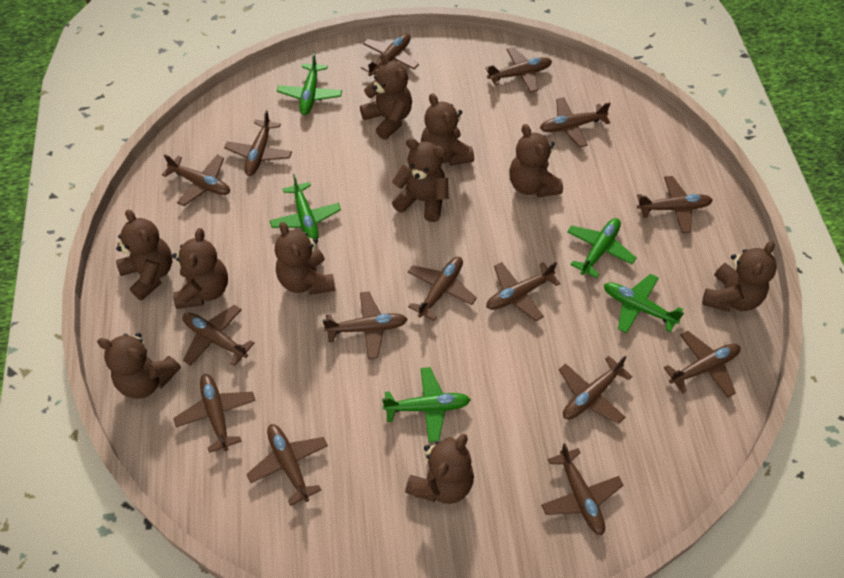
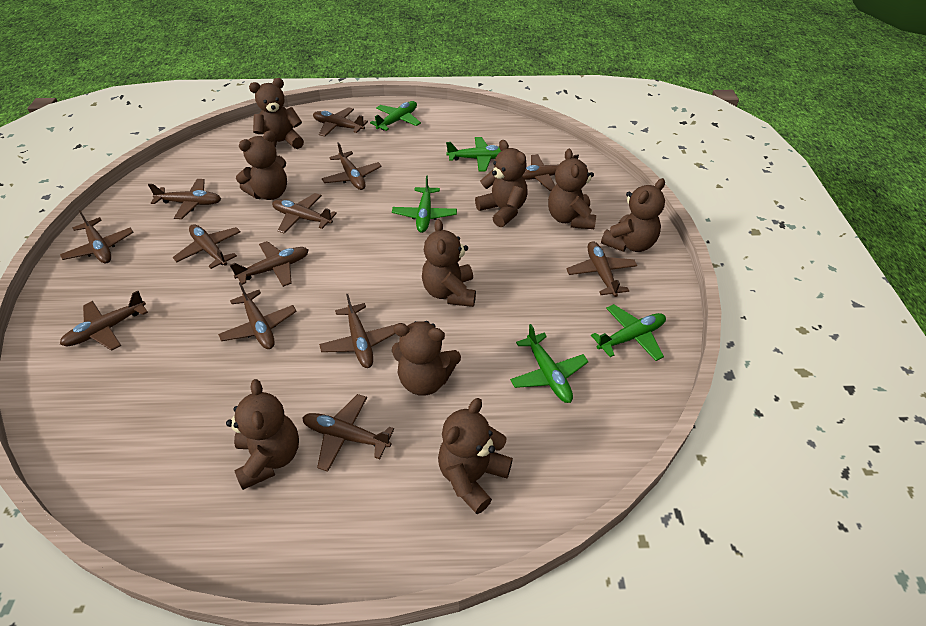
brown plane: [162,154,230,206] [173,374,256,453] [182,305,254,366] [224,110,292,176] [246,424,328,506] [323,291,407,359] [361,33,419,76] [408,257,477,321] [485,47,552,93] [486,262,561,321] [540,97,611,147] [541,443,623,536] [559,356,633,424] [637,176,713,233] [664,331,741,398] = 15 -> [60,210,134,263] [60,291,148,351] [148,179,221,219] [173,224,241,269] [218,282,297,349] [230,241,309,287] [272,193,337,234] [302,394,394,472] [313,107,368,137] [319,294,396,368] [322,142,382,190] [522,154,579,191] [566,241,637,297] = 13
brown teddy bear: [97,333,181,399] [116,210,172,301] [172,228,228,309] [275,222,336,295] [360,53,412,140] [392,138,449,222] [405,434,474,504] [421,93,474,166] [509,124,563,197] [702,241,777,312] = 10 -> [226,379,299,490] [236,131,287,200] [249,78,304,149] [392,321,461,396] [422,219,476,307] [438,398,513,514] [475,140,528,227] [548,149,596,229] [601,178,665,252] = 9

